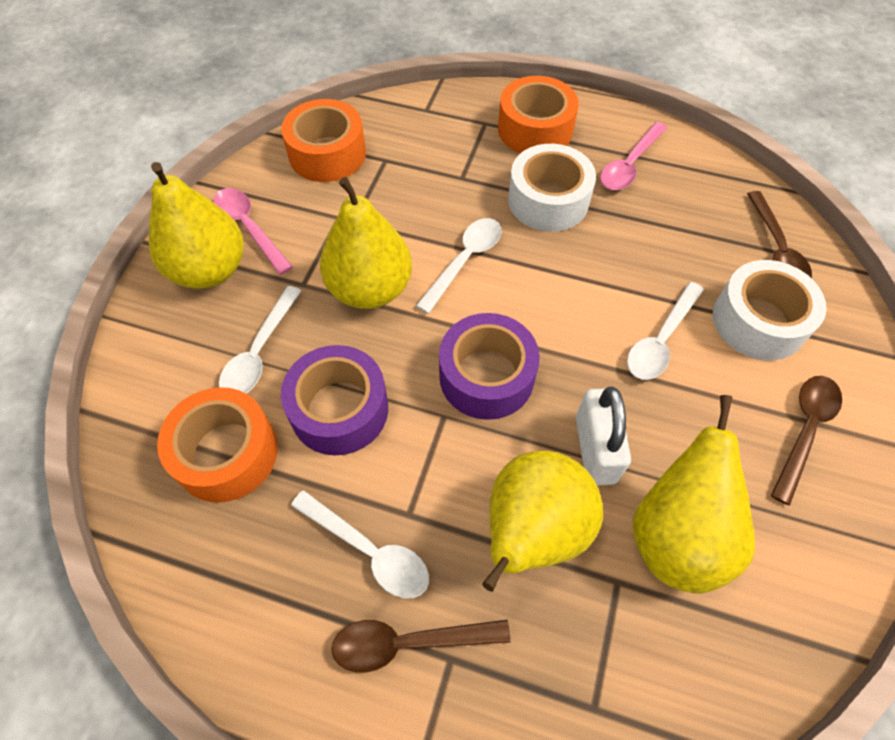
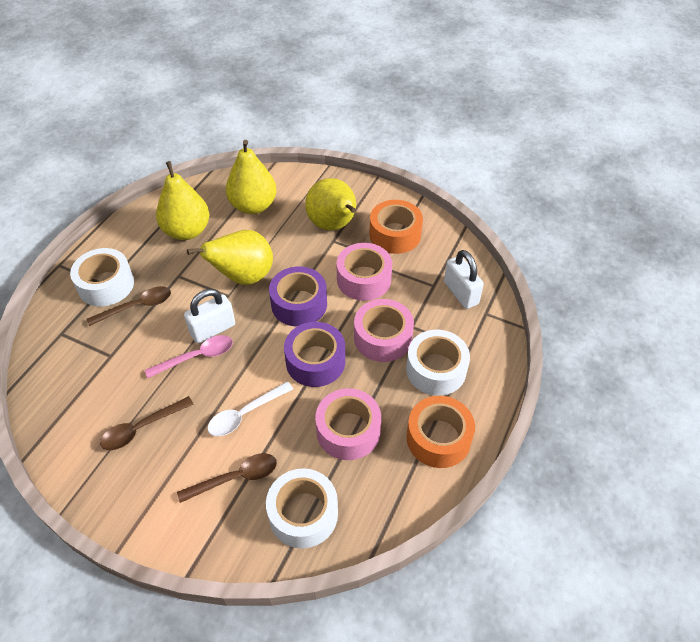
orange tape: [157,387,277,503] [281,99,366,182] [498,76,579,153] = 3 -> [369,200,423,254] [406,396,475,468] = 2
pink spoon: [213,188,293,275] [600,122,667,190] = 2 -> [145,335,233,378] = 1
pink tape: none = 0 -> [315,389,381,460] [336,243,392,301] [354,299,414,362] = 3
white padlock: [576,387,631,485] = 1 -> [184,289,235,343] [444,250,484,309] = 2
white spoon: [219,286,301,394] [291,490,429,598] [416,218,501,314] [627,282,704,380] = 4 -> [208,381,293,436] = 1
white tape: [508,144,596,232] [713,260,826,360] = 2 -> [70,248,134,306] [266,468,338,548] [406,330,470,396] = 3

